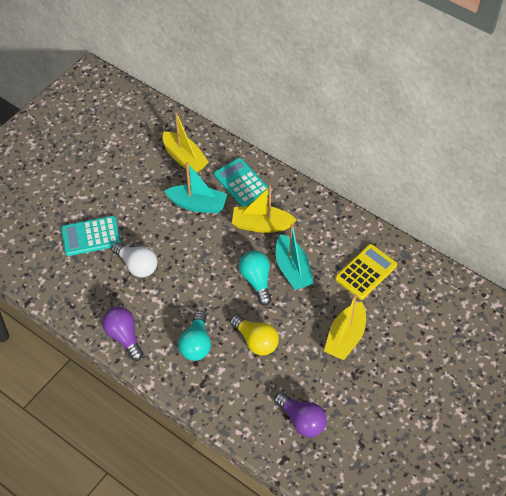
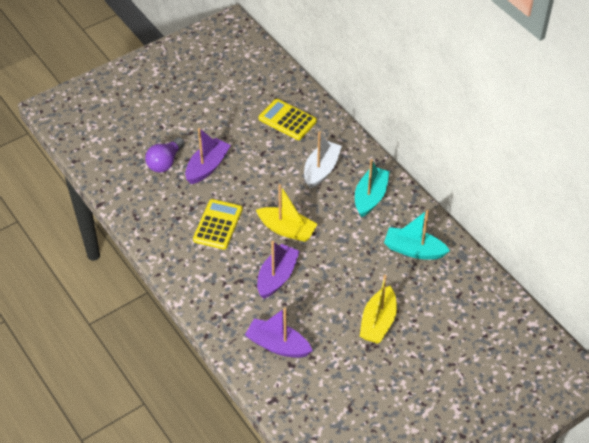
purple boat: none = 0 -> [185,128,231,184] [245,308,313,358] [257,241,300,299] = 3
purple light bulb: [102,307,144,361] [274,392,327,437] = 2 -> [145,137,185,173] = 1
turquoise calculator: [61,216,121,256] [214,158,269,207] = 2 -> none = 0
turquoise light bulb: [178,311,211,361] [239,251,271,306] = 2 -> none = 0
white boat: none = 0 -> [304,131,342,189] = 1
white light bulb: [111,242,157,277] = 1 -> none = 0
yellow boat: [163,112,209,173] [232,185,296,233] [324,294,366,360] = 3 -> [256,184,318,242] [360,275,397,344] = 2
yellow calculator: [335,244,397,300] = 1 -> [193,199,243,249] [258,99,317,140] = 2
yellow light bulb: [230,315,279,355] = 1 -> none = 0

